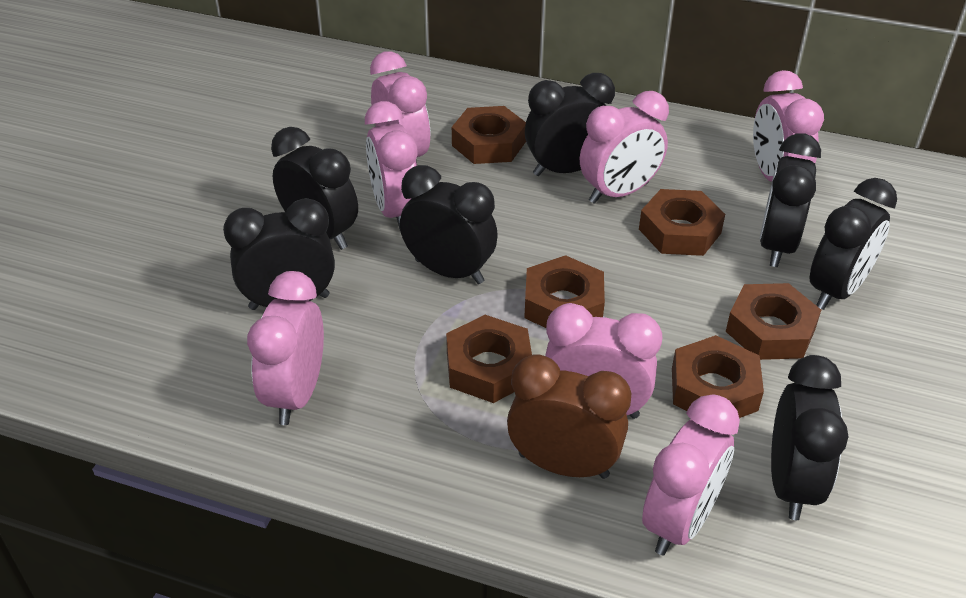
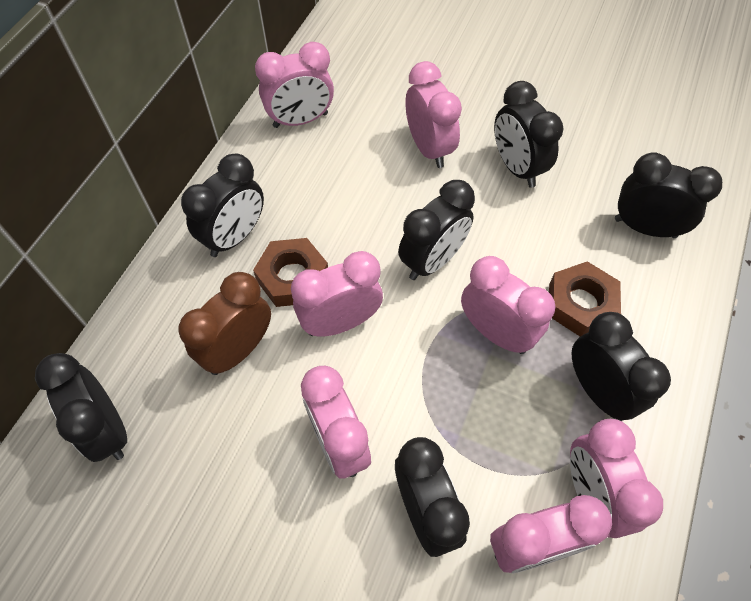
brown nut: [446,315,532,403] [452,106,526,164] [524,255,605,328] [639,189,725,256] [672,335,764,418] [726,283,821,360] = 6 -> [253,238,328,307] [549,261,621,337] = 2

